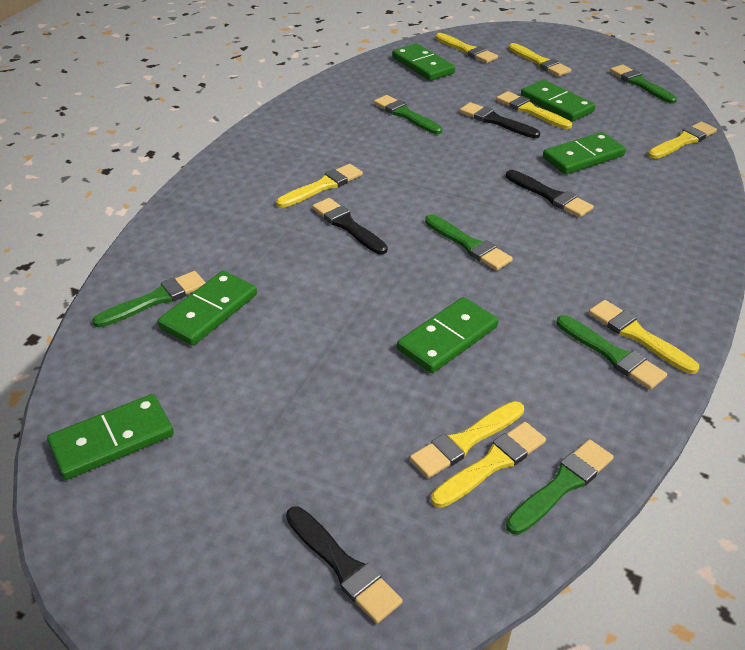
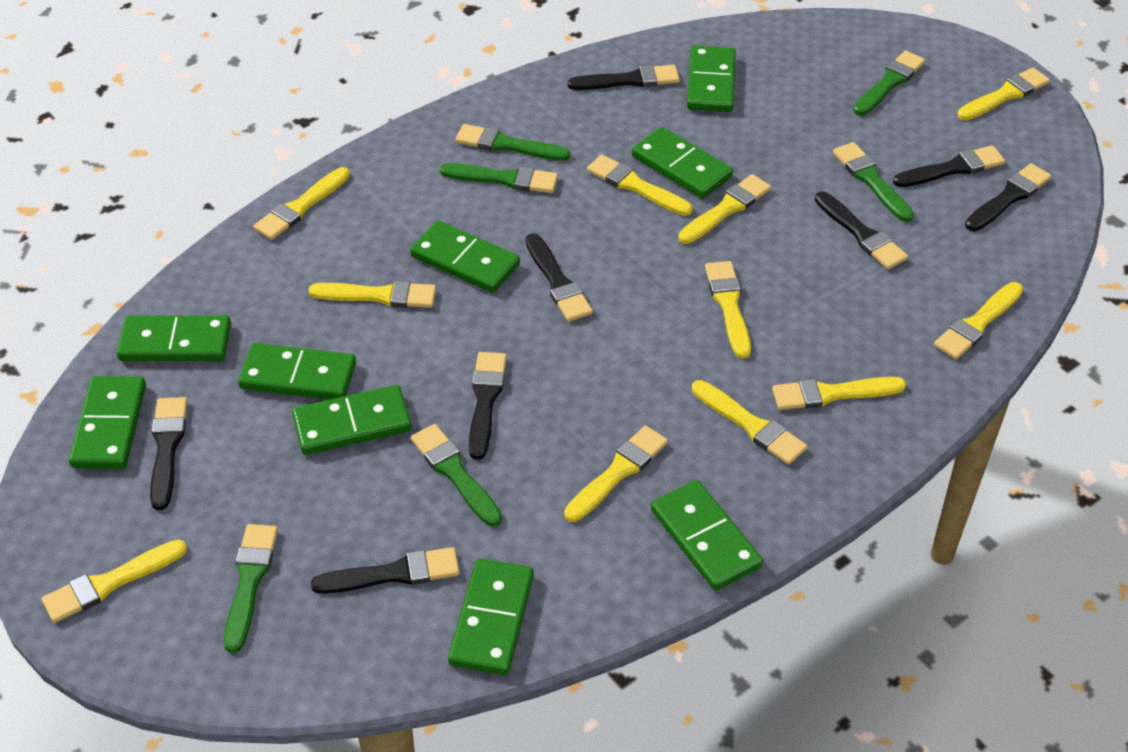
black brush: [286,506,403,624] [312,198,388,254] [460,102,540,138] [506,170,593,217] = 4 -> [150,397,187,510] [311,547,459,594] [469,352,507,460] [525,233,593,322] [568,65,680,90] [815,191,908,269] [893,145,1005,187] [965,163,1051,231] = 8
green domino: [47,394,174,480] [157,271,257,346] [392,43,455,81] [397,297,498,373] [521,80,596,122] [543,132,626,174] = 6 -> [69,376,146,469] [117,315,231,361] [238,343,356,399] [292,385,412,455] [410,221,520,293] [448,558,534,675] [632,127,733,199] [651,480,763,591] [687,46,736,112] = 9
yellow brush: [276,164,363,208] [410,401,524,478] [431,422,546,508] [436,33,498,63] [496,91,572,129] [509,43,571,77] [589,300,699,374] [648,122,717,159] = 8 -> [42,539,187,623] [253,167,350,240] [308,281,436,308] [564,426,668,522] [587,155,693,216] [678,174,771,244] [692,380,807,465] [705,261,751,359] [772,377,906,410] [934,282,1023,359] [957,67,1050,120] = 11

